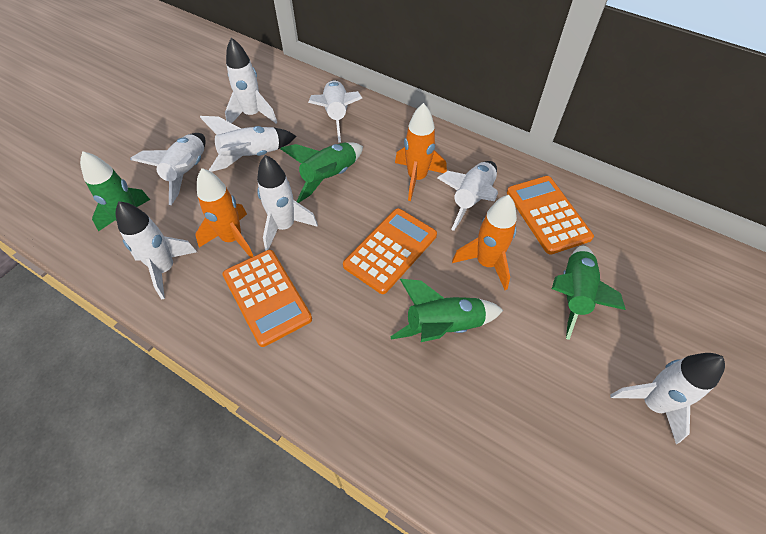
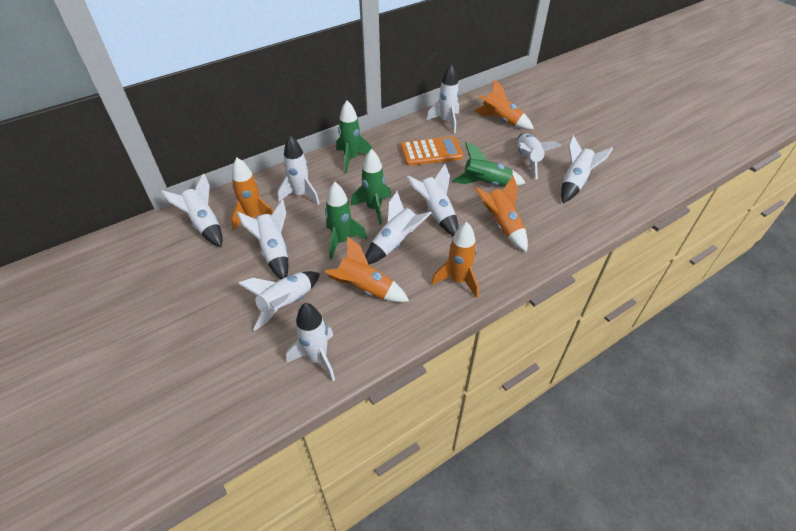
orange calculator: [222,250,312,347] [343,208,437,294] [507,176,594,255] = 3 -> [400,136,463,166] = 1
orange rocket: [195,168,254,258] [395,103,447,201] [452,195,517,290] = 3 -> [231,158,274,230] [325,236,409,302] [431,222,479,298] [474,79,534,129] [475,176,528,252] = 5
white rocket: [115,201,197,299] [130,133,206,205] [200,116,296,172] [225,37,277,123] [257,155,318,251] [308,80,362,143] [438,161,498,231] [610,353,725,444] = 8 -> [161,173,223,247] [237,200,288,279] [238,271,320,331] [278,135,320,205] [286,303,335,381] [365,191,431,264] [406,164,459,236] [427,64,459,133] [517,133,561,179] [561,135,613,203] = 10

